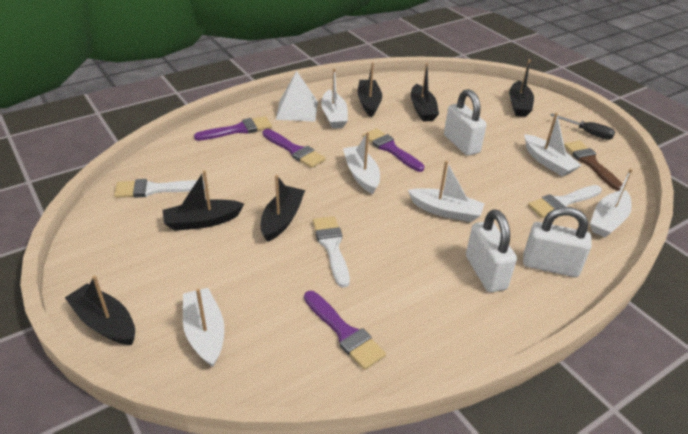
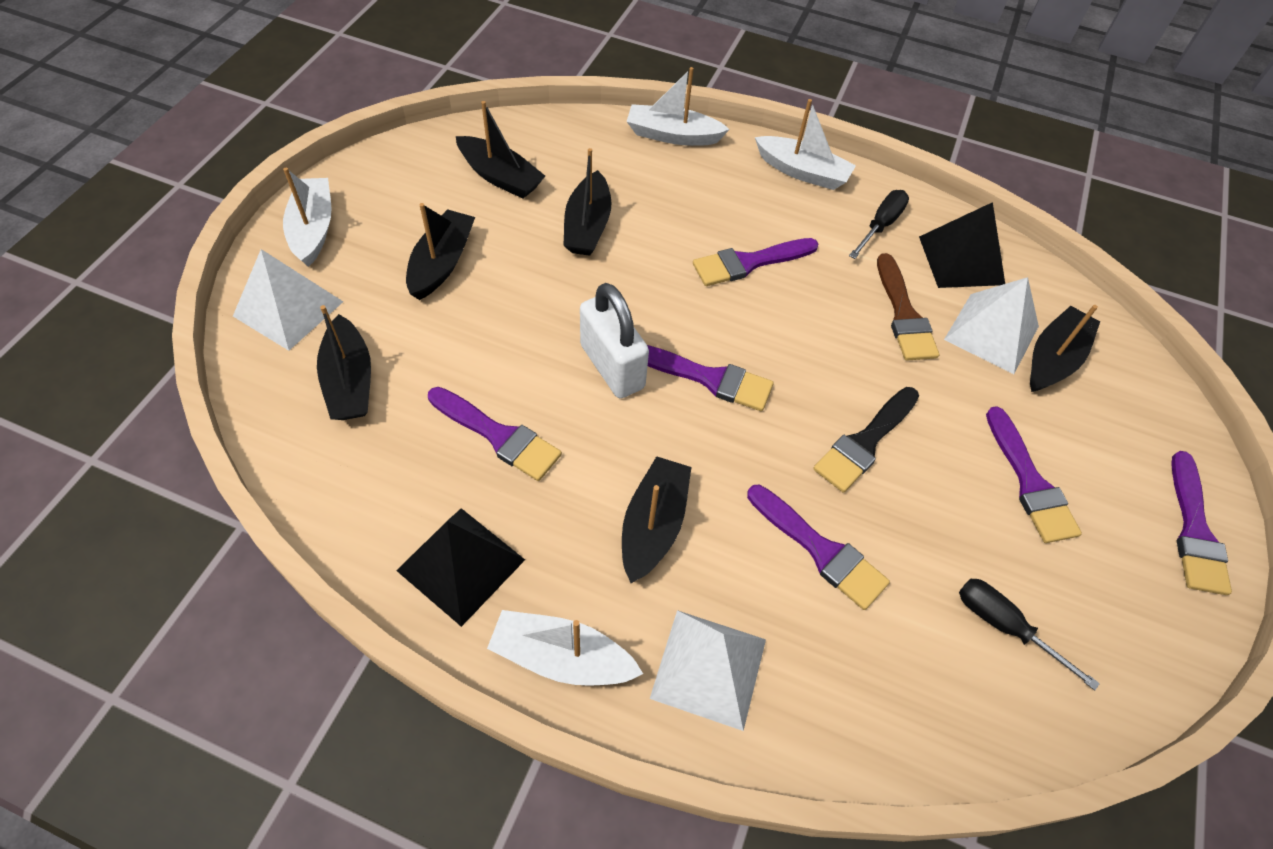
black brush: none = 0 -> [814,387,919,492] = 1
black pyramid: none = 0 -> [396,508,525,627] [919,202,1005,288] = 2
black screwdriver: [550,113,615,140] = 1 -> [849,190,909,259] [959,578,1100,690] = 2
purple brush: [194,116,272,141] [263,129,326,168] [304,291,386,370] [363,128,424,172] = 4 -> [428,387,562,481] [647,345,773,411] [693,238,818,286] [747,485,890,610] [986,406,1082,543] [1171,451,1232,595] = 6
white boat: [183,288,225,367] [321,68,348,129] [343,132,380,194] [408,161,485,222] [524,113,582,177] [590,169,632,237] = 6 -> [283,168,331,267] [487,610,643,686] [626,67,730,146] [755,99,856,190] = 4
white brush: [114,179,205,198] [313,216,350,288] [528,185,602,218] = 3 -> none = 0
white padlock: [444,89,487,156] [466,209,517,292] [523,207,592,277] = 3 -> [580,283,649,398] = 1
white pyramid: [276,71,318,122] = 1 -> [233,249,343,351] [650,610,766,731] [944,277,1039,374] = 3

